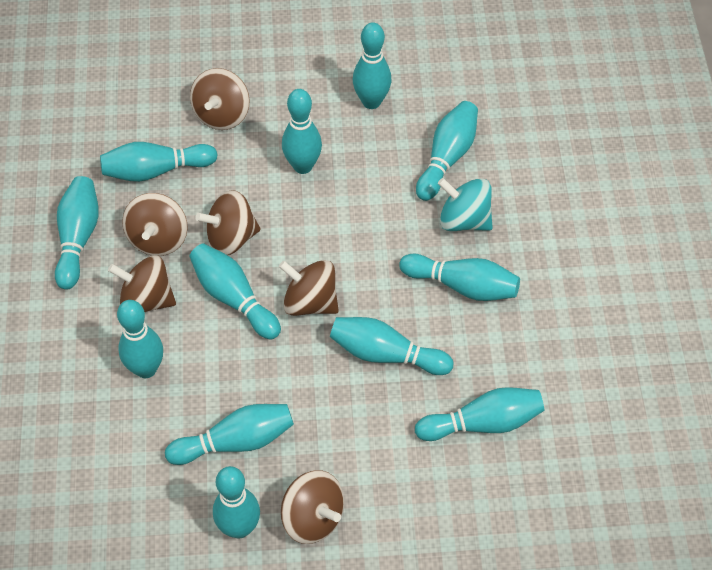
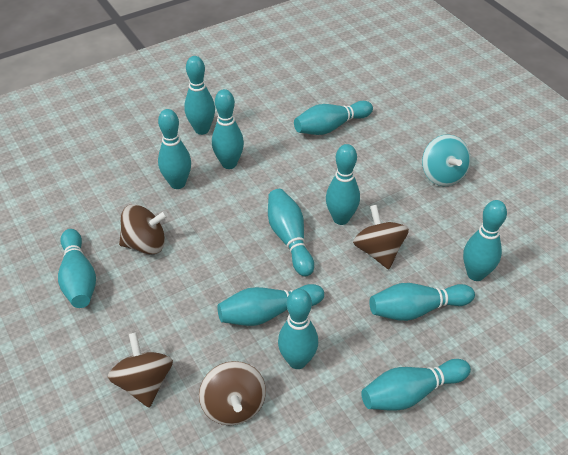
brown spinning top: [108,255,176,312] [122,193,188,256] [190,68,249,130] [195,190,260,255] [279,260,339,316] [281,470,344,544] = 6 -> [108,332,173,408] [119,204,168,254] [199,361,266,426] [353,205,409,269] = 4

